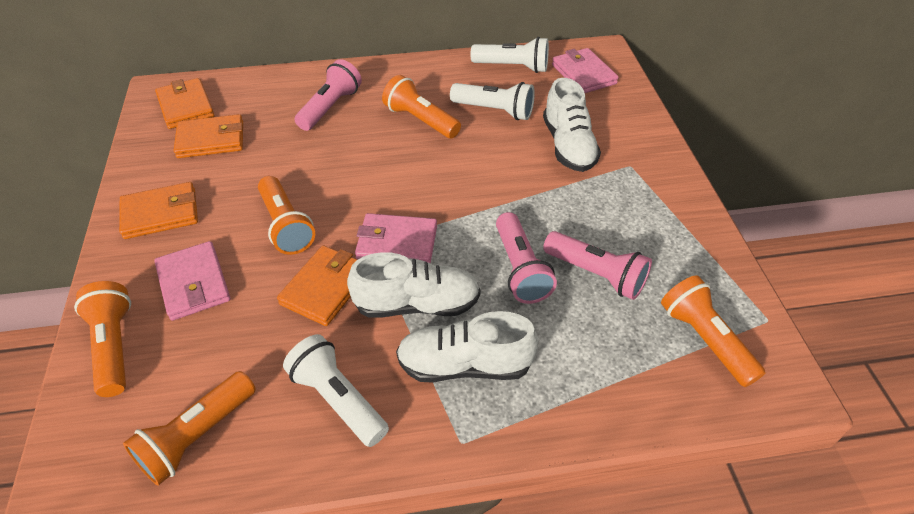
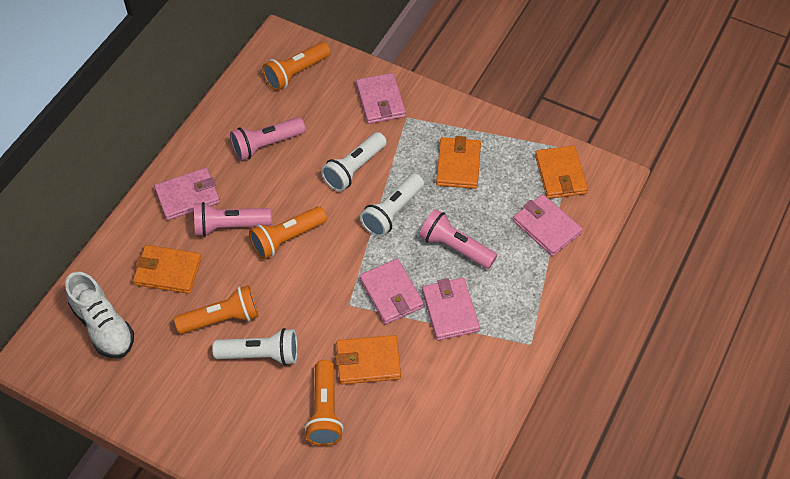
orange flashlight: [74,281,131,397] [123,371,256,485] [258,176,315,255] [382,75,461,138] [661,275,766,387] = 5 -> [174,285,259,334] [249,206,327,259] [262,42,331,91] [305,360,344,446] = 4
pink wallet: [154,241,230,321] [355,213,437,263] [552,48,619,93] = 3 -> [154,168,220,220] [356,73,406,124] [359,259,424,324] [422,278,480,340] [513,194,583,256] = 5
white shoe: [347,252,481,318] [396,311,539,383] [543,78,601,172] = 3 -> [65,272,134,359] = 1

